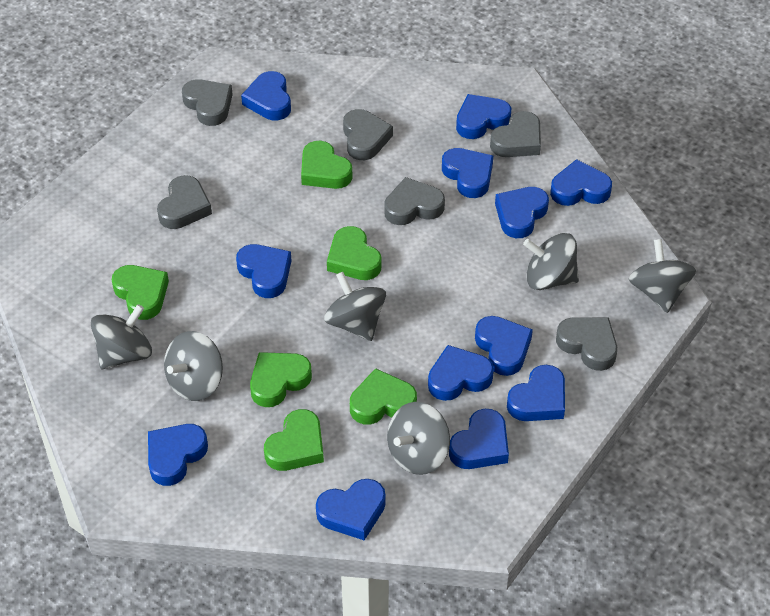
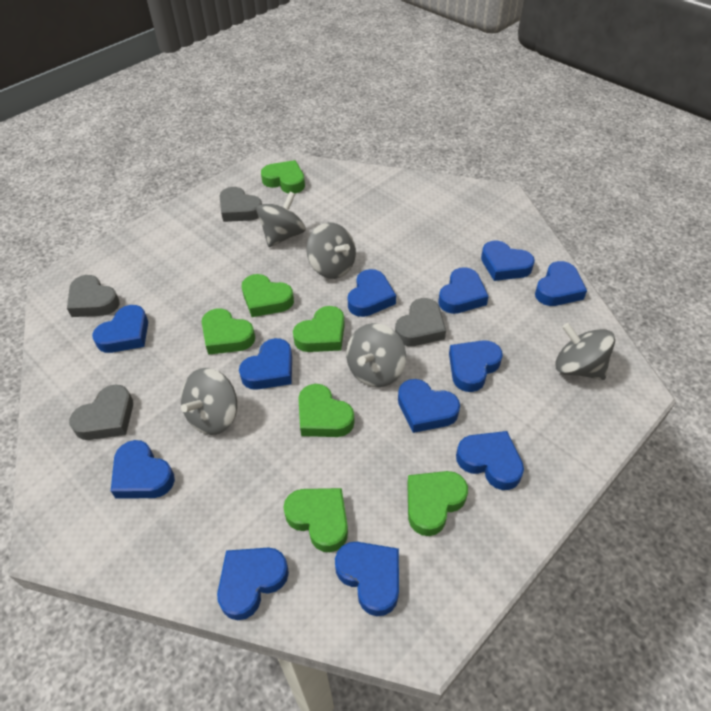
green heart: [112,265,169,320] [250,352,312,407] [264,409,324,471] [301,141,353,189] [327,226,382,280] [350,368,417,424] = 6 -> [202,308,255,355] [242,274,294,317] [261,160,305,193] [283,488,348,552] [293,306,345,352] [299,384,355,437] [407,471,468,536] = 7
grey heart: [157,175,212,229] [182,79,233,126] [343,109,393,160] [384,177,445,225] [490,111,541,157] [556,318,617,371] = 6 -> [67,275,120,317] [69,385,133,440] [220,187,262,222] [395,298,446,346] = 4
grey spinning top: [91,304,152,369] [164,331,223,401] [324,272,386,341] [387,402,450,475] [523,233,579,290] [629,239,696,313] = 6 -> [181,368,237,435] [256,192,306,247] [307,222,356,279] [346,323,406,387] [555,323,615,380] = 5

